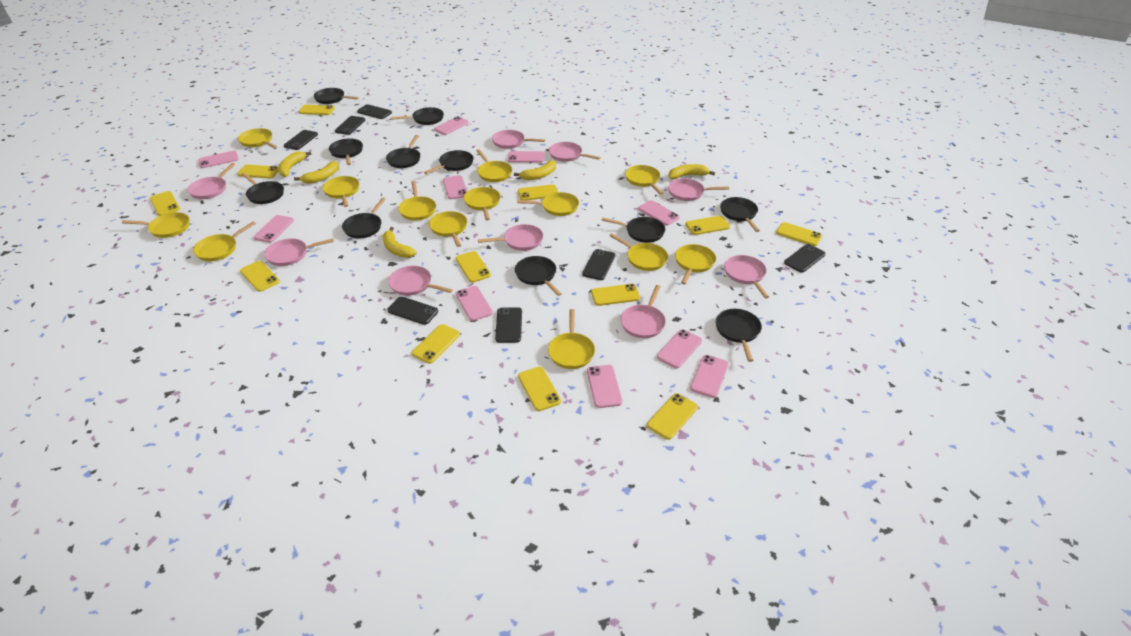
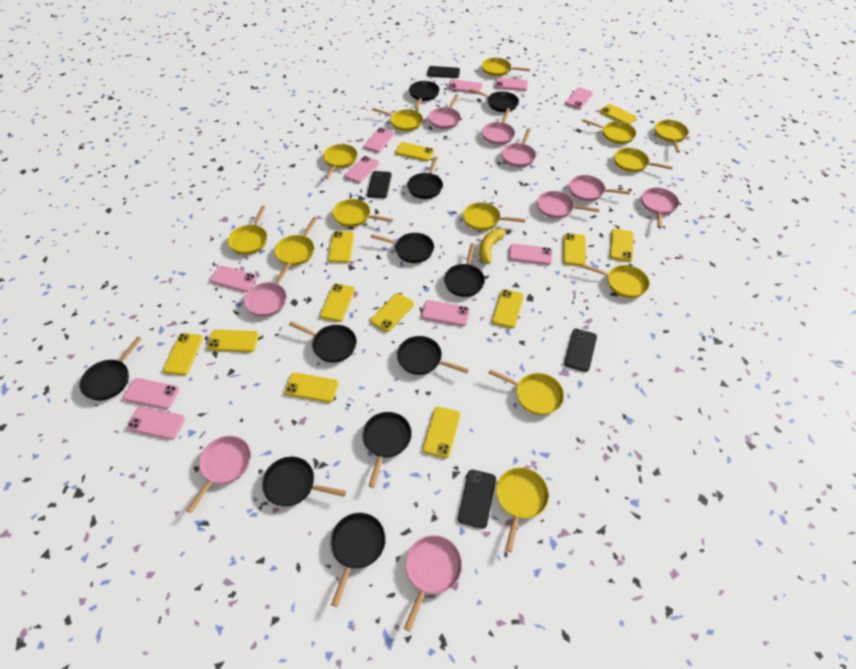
black phone: [284,130,318,150] [335,116,365,135] [357,104,392,119] [387,296,438,325] [495,307,522,343] [582,249,616,280] [784,244,826,273] = 7 -> [367,171,392,198] [427,66,460,78] [458,470,496,529] [564,329,597,372] = 4
yellow banana: [278,151,311,177] [294,161,339,184] [383,227,417,258] [514,160,556,180] [669,164,715,179] = 5 -> [479,229,511,264] = 1

